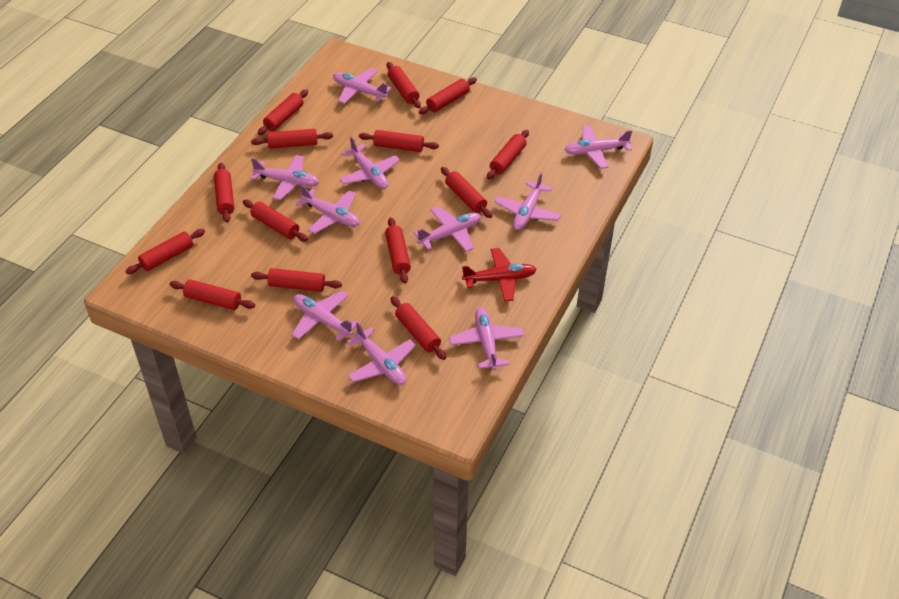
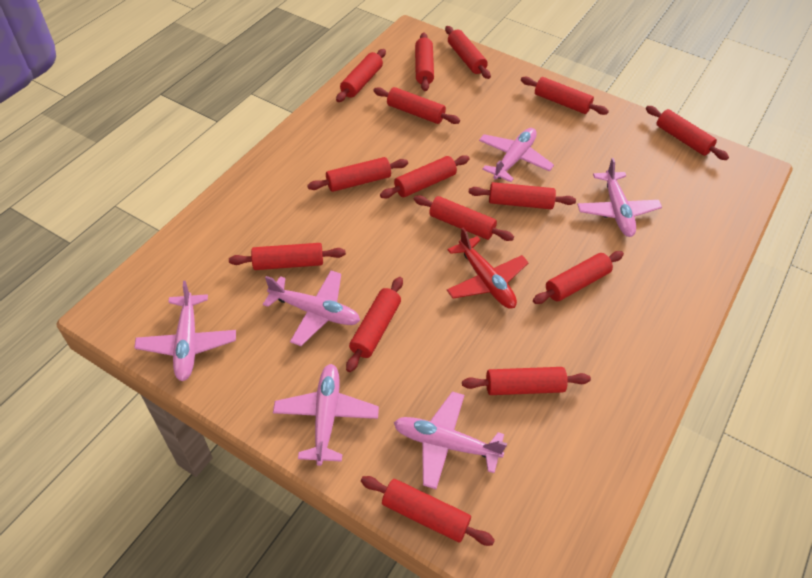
pink plane: [251,155,319,200] [292,291,360,341] [296,185,360,234] [333,68,392,104] [339,137,400,189] [347,322,416,385] [414,206,481,252] [449,307,524,370] [495,172,561,230] [565,125,632,169] = 10 -> [134,281,236,381] [263,271,360,346] [273,364,379,466] [394,391,507,489] [479,128,554,182] [577,158,662,237] = 6
red rolling pin: [125,229,205,274] [169,279,255,310] [214,163,234,223] [243,200,308,241] [251,129,333,149] [251,268,342,292] [258,89,308,135] [359,130,439,152] [385,217,411,284] [387,62,421,108] [391,296,446,360] [419,77,477,114] [441,167,492,218] [487,130,529,179] = 14 -> [229,243,346,270] [307,157,408,192] [336,49,386,102] [346,277,403,372] [361,476,495,546] [373,87,460,124] [380,155,470,198] [414,195,514,241] [415,33,434,91] [445,26,491,79] [462,367,591,395] [469,182,576,209] [521,77,609,115] [533,251,624,304] [646,106,729,160] = 15

